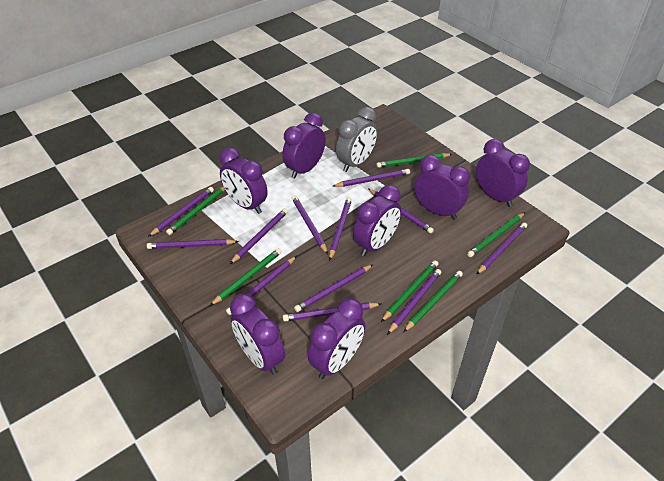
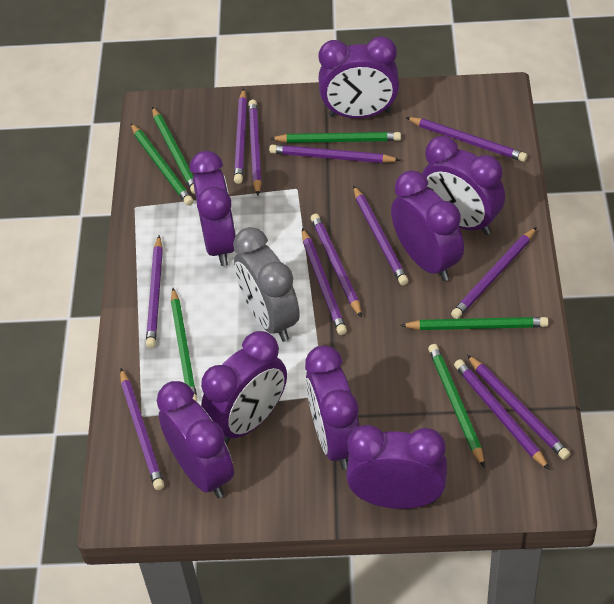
purple clock: [219,147,268,214] [230,294,285,375] [282,113,326,179] [308,298,365,379] [353,185,401,256] [414,155,470,220] [476,139,530,207] = 7 -> [157,381,234,498] [190,151,236,266] [201,331,287,444] [305,345,360,470] [319,36,399,118] [346,425,447,509] [391,171,464,281] [422,136,505,235] = 8

